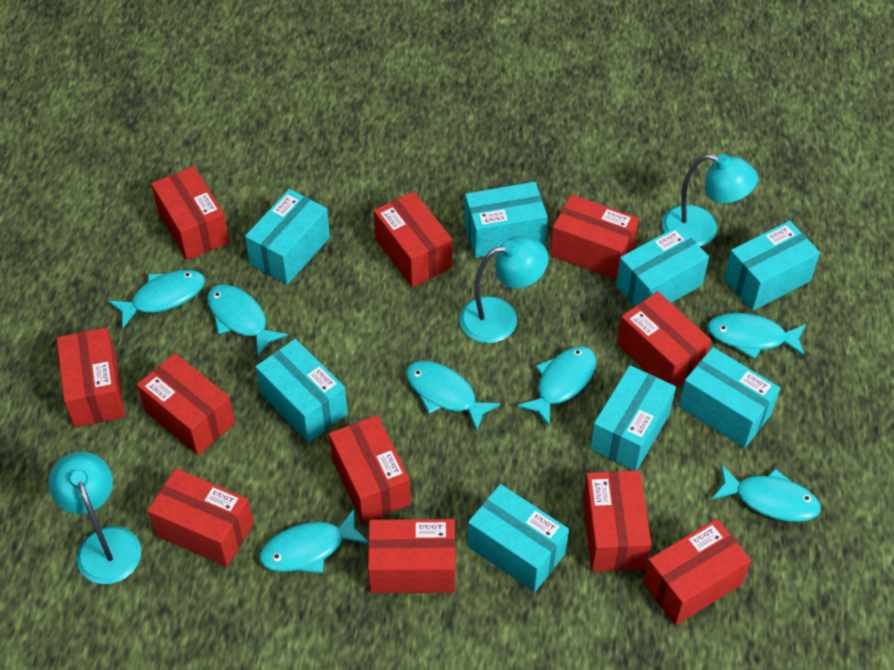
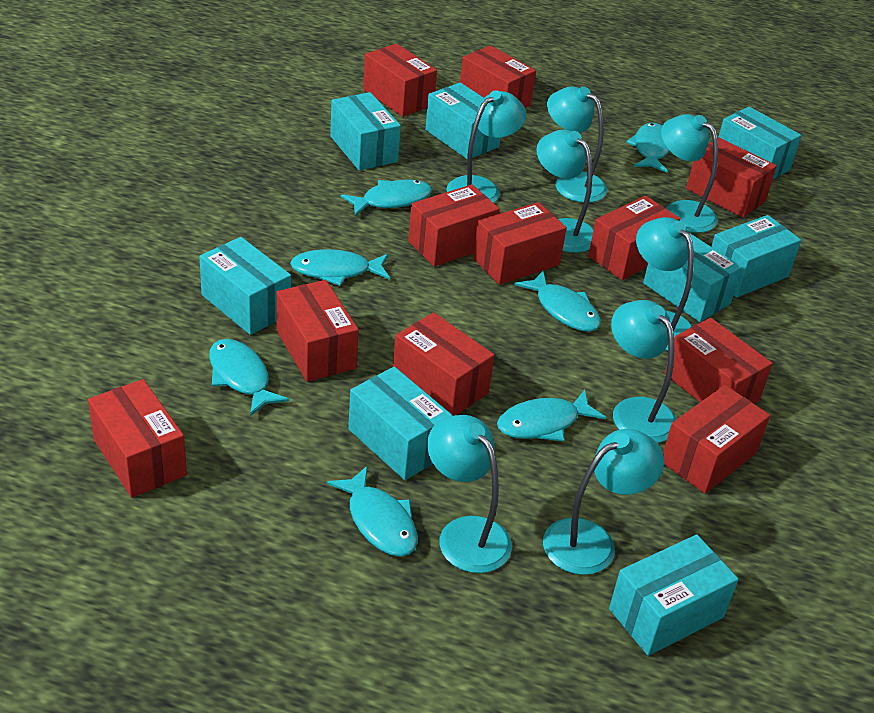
turquoise lamp: [49,452,141,584] [459,236,548,343] [662,154,758,246] = 3 -> [427,415,512,573] [446,90,526,203] [536,130,594,253] [543,429,664,575] [547,86,607,203] [611,300,676,443] [636,217,694,351] [661,114,718,233] = 8

